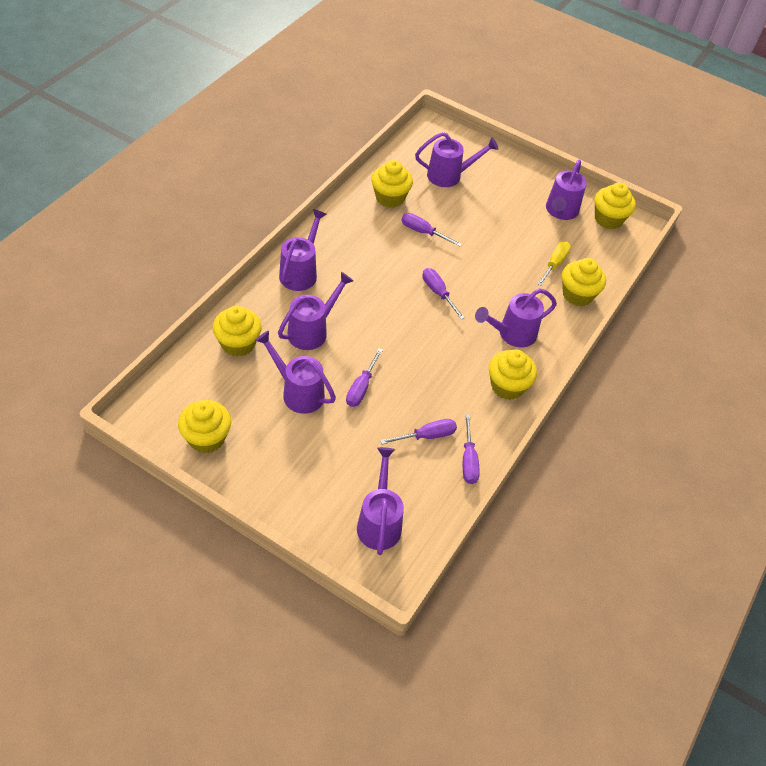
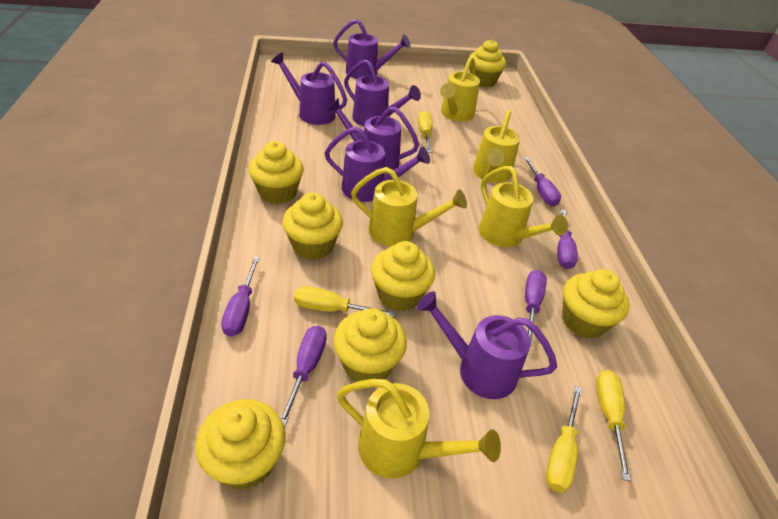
purple watering can: [255,331,336,414] [278,272,353,350] [279,209,327,291] [357,447,404,555] [415,132,498,187] [475,288,557,347] [546,160,587,220] = 7 -> [271,52,347,125] [325,126,430,202] [327,98,419,174] [333,19,411,79] [344,59,421,126] [417,291,557,399] = 6
yellow cupcake: [178,400,231,453] [213,306,262,357] [371,160,413,208] [489,350,537,400] [562,258,606,306] [595,182,636,229] = 6 -> [195,399,286,490] [248,141,304,204] [282,192,343,260] [333,308,407,382] [371,241,435,311] [469,40,506,87] [562,269,630,339] = 7
yellow screwdriver: [537,242,571,286] = 1 -> [294,286,396,318] [418,111,433,153] [546,386,582,493] [596,370,631,481] = 4
yellow watering can: none = 0 -> [337,379,501,479] [351,167,467,246] [440,56,480,122] [473,110,520,183] [479,166,568,247] = 5

